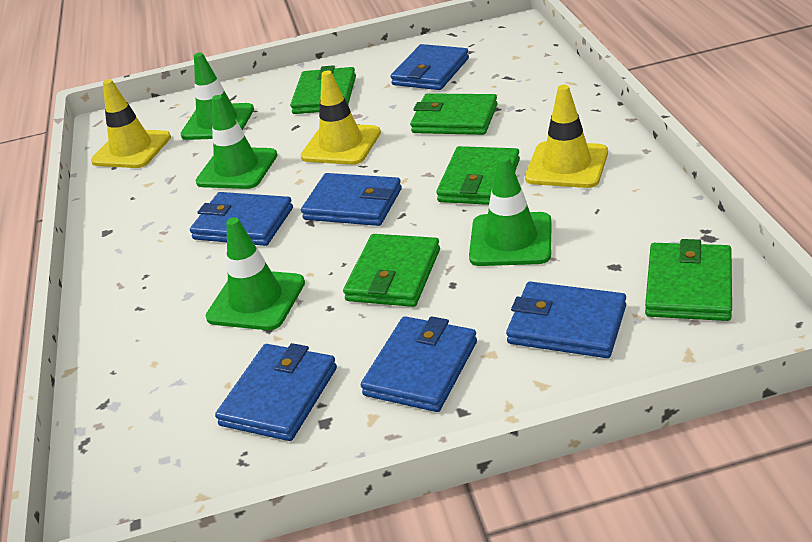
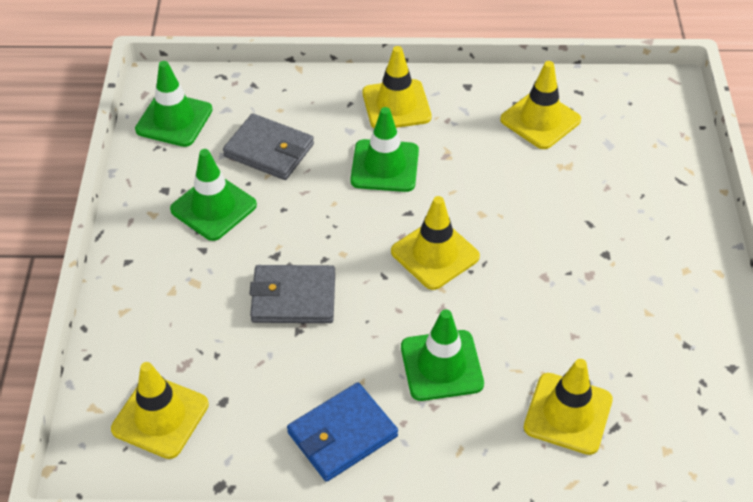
blue wallet: [190,192,293,246] [215,343,337,441] [301,173,402,226] [361,316,477,412] [390,44,469,90] [506,282,626,358] = 6 -> [287,382,398,482] = 1
green wallet: [290,65,356,114] [343,234,440,307] [410,93,498,135] [436,146,520,205] [645,239,732,321] = 5 -> none = 0
grey wallet: none = 0 -> [223,113,314,180] [249,265,335,323] = 2
yellow traffic cone: [91,79,171,168] [301,70,381,165] [525,85,608,188] = 3 -> [111,362,209,459] [362,46,432,128] [391,196,480,290] [500,61,581,149] [524,359,613,455] = 5

